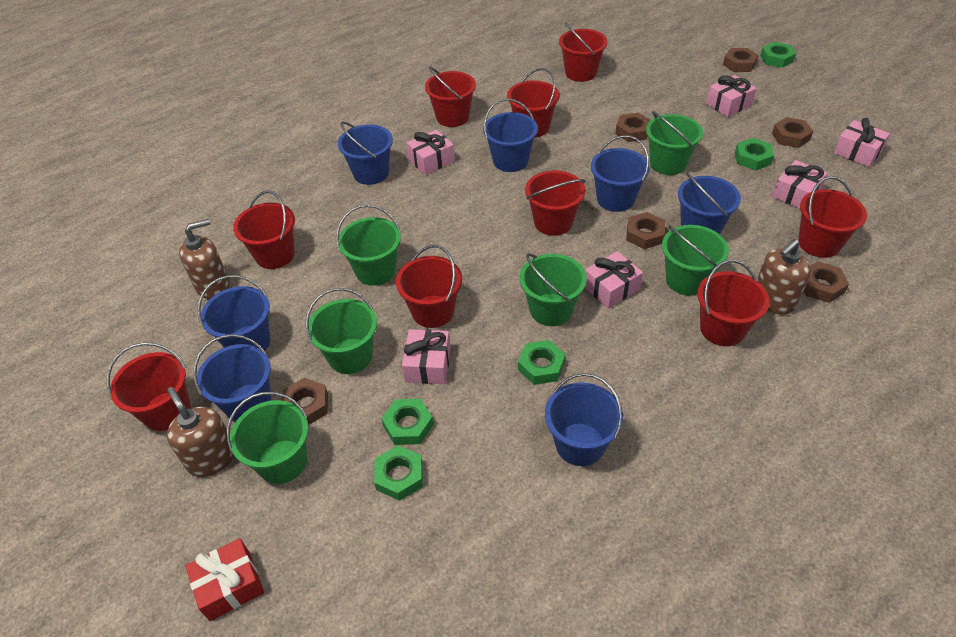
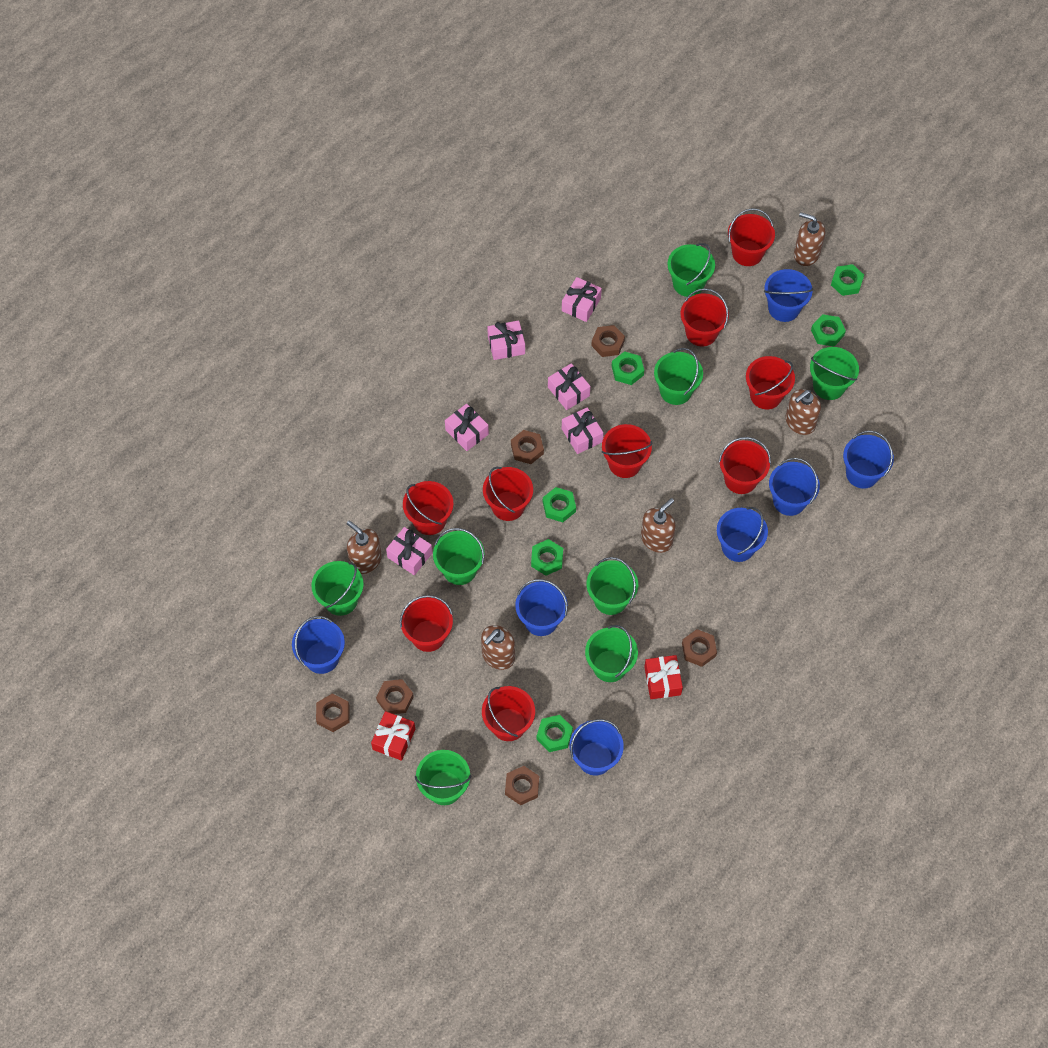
brown soap dispenser: [167,387,234,477] [179,219,229,299] [757,239,811,315] = 3 -> [347,521,382,574] [481,625,515,670] [641,498,676,553] [785,389,821,435] [794,212,825,266] = 5
green bucket: [227,392,308,484] [305,288,377,374] [336,205,401,286] [520,253,587,326] [646,111,703,175] [662,225,729,296] = 6 -> [311,561,364,616] [415,750,471,805] [433,528,484,585] [585,625,638,682] [587,557,638,615] [654,348,703,405] [667,243,715,297] [810,347,859,400] = 8
green nut: [374,445,423,501] [381,399,434,445] [518,340,565,385] [735,138,774,170] [760,42,796,68] = 5 -> [531,539,563,576] [537,715,573,752] [543,487,576,522] [612,351,644,385] [811,314,846,347] [831,264,864,296] = 6
red gift: [185,538,264,621] = 1 -> [371,711,415,761] [644,655,683,699] = 2

